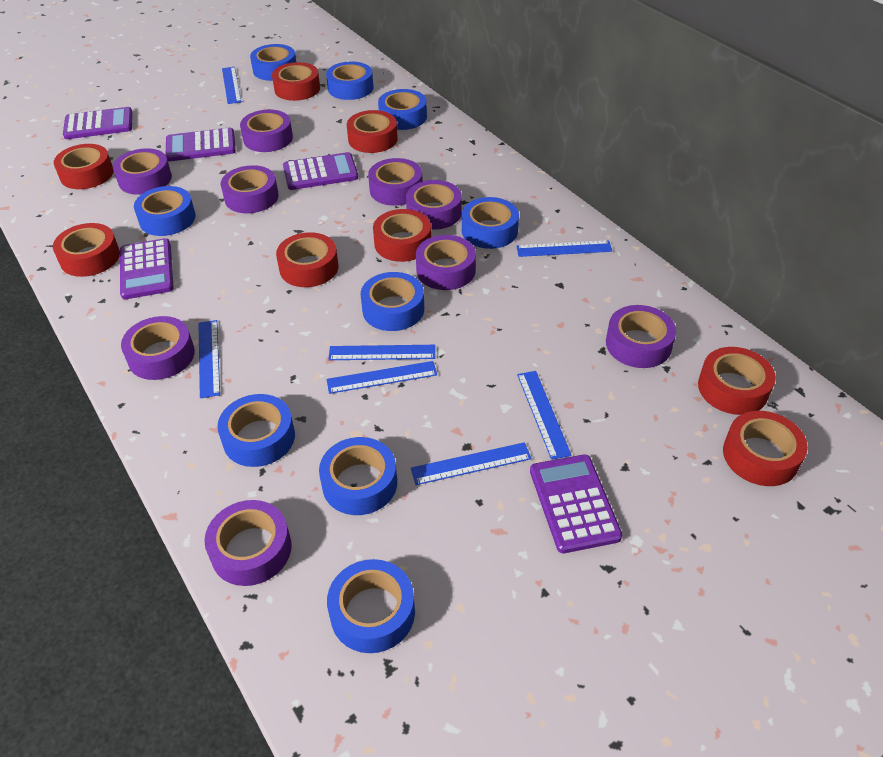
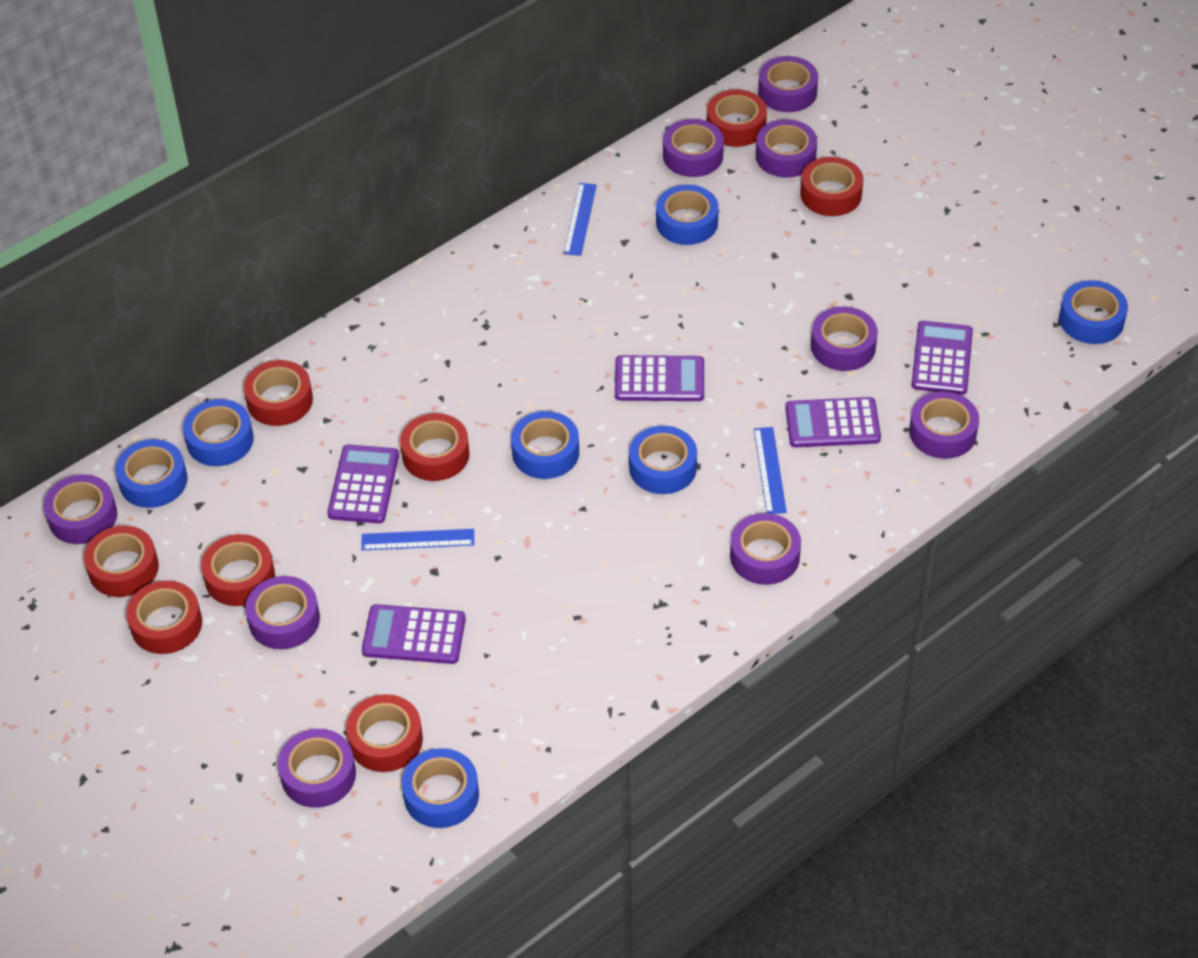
blue ruler: [198,320,220,398] [222,67,241,104] [327,361,437,394] [328,345,435,360] [411,442,532,485] [516,240,612,257] [517,371,572,460] = 7 -> [361,529,474,551] [563,183,597,256] [754,427,787,514] = 3
blue tape: [134,186,196,236] [217,394,295,467] [250,44,296,81] [319,437,397,515] [326,62,374,100] [327,559,415,653] [360,272,424,331] [378,89,427,130] [462,197,519,249] = 9 -> [115,439,188,508] [183,399,254,466] [402,748,479,828] [511,411,579,479] [629,426,697,494] [656,185,719,245] [1059,280,1128,344] = 7

